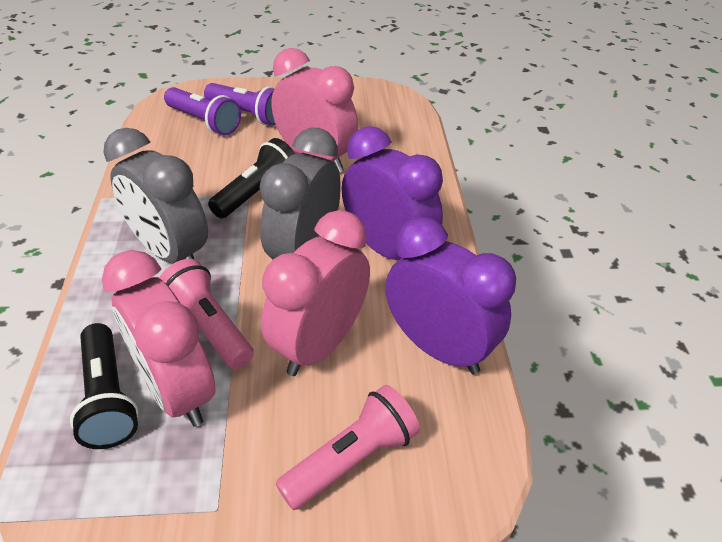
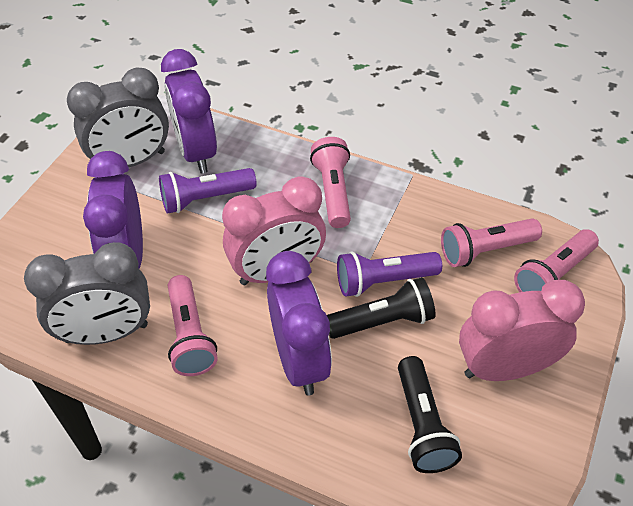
pink clock: [102,250,215,427] [261,210,370,376] [272,48,358,173] = 3 -> [222,177,326,285] [459,280,585,381] = 2
pink flashlight: [160,259,254,369] [275,385,420,510] = 2 -> [168,275,217,376] [310,137,351,228] [441,218,542,267] [514,229,599,292] = 4
purple clock: [342,126,443,260] [385,217,516,374] = 2 -> [83,151,143,269] [161,49,217,174] [266,251,332,396] = 3

